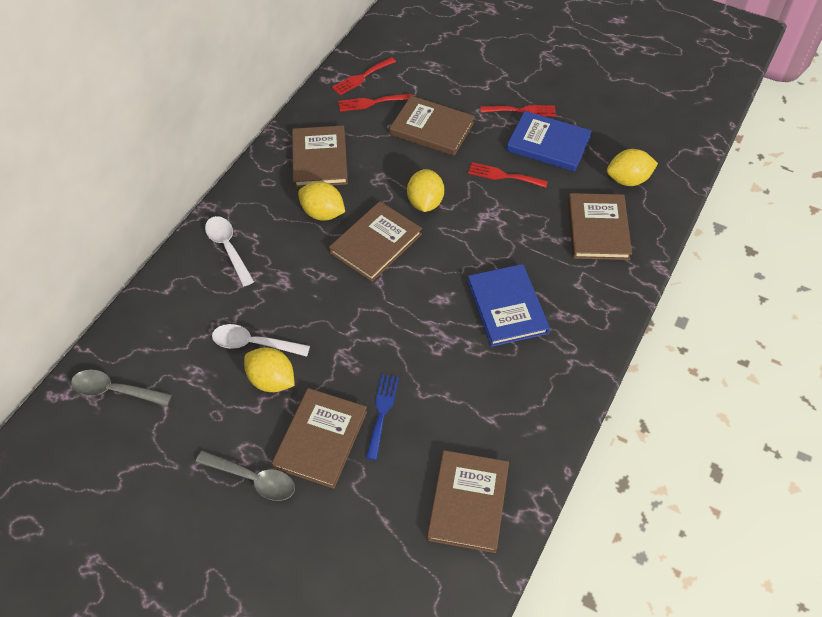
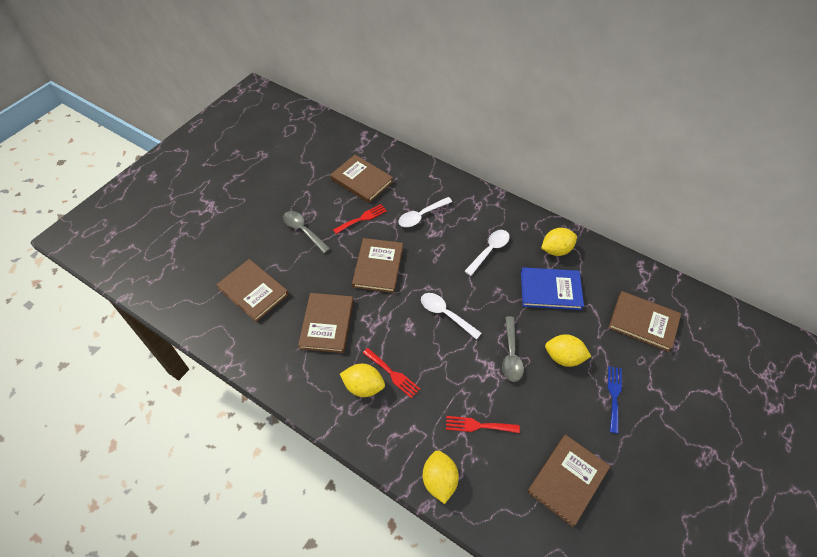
blue book: [467,264,550,347] [506,111,592,172] = 2 -> [521,267,584,310] = 1
red fork: [332,57,396,95] [338,94,413,112] [468,162,548,188] [481,105,556,117] = 4 -> [333,204,387,234] [363,348,420,398] [446,416,520,433] = 3
white spoon: [205,216,254,286] [212,324,310,357] = 2 -> [398,197,452,227] [421,293,482,339] [464,230,510,276] = 3

